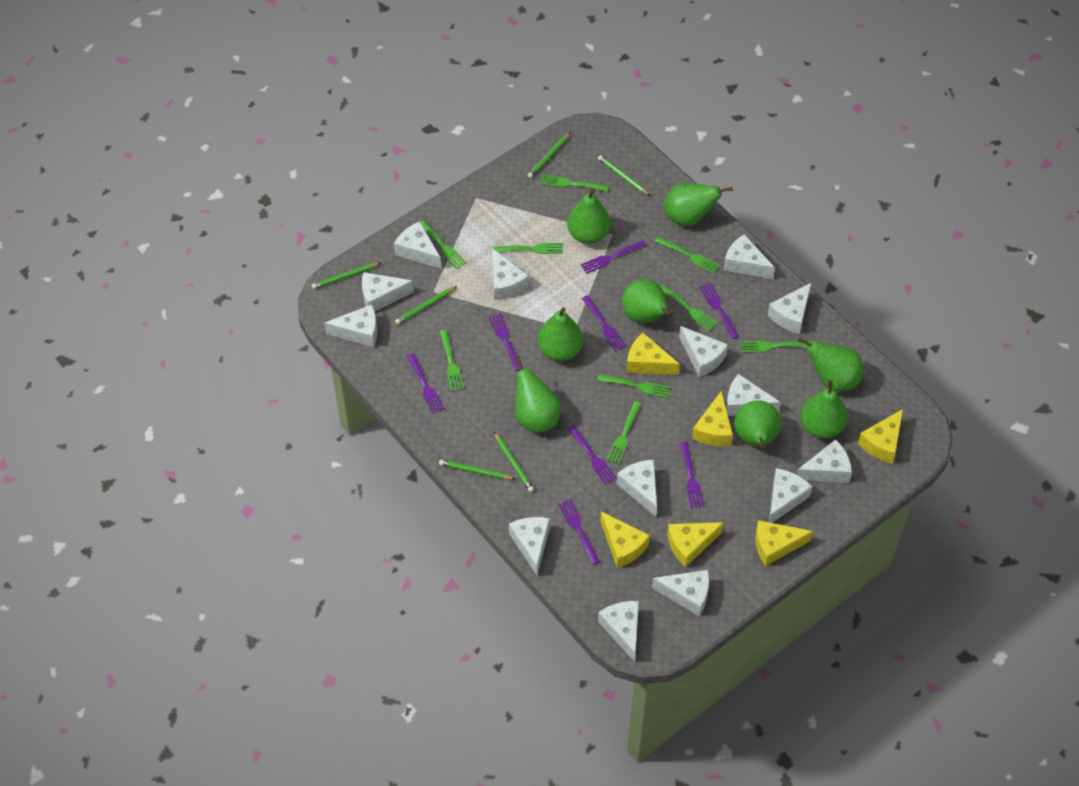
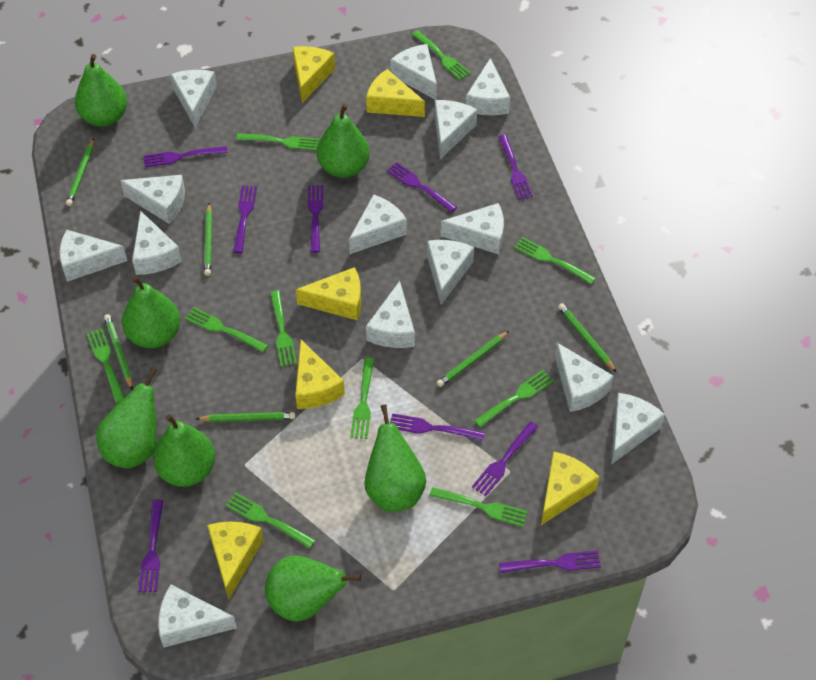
green fork: [420,220,467,269] [440,330,464,391] [493,243,563,254] [540,174,609,192] [597,374,671,398] [606,401,641,464] [655,236,720,274] [660,284,717,331] [740,341,812,353] = 9 -> [87,328,125,403] [185,307,268,352] [225,492,316,549] [236,133,320,151] [270,290,297,367] [350,357,374,439] [412,30,471,80] [429,487,528,527] [474,370,554,428] [514,237,596,284] = 10
green pear: [514,356,561,433] [538,307,583,361] [567,188,611,244] [622,279,672,323] [664,183,733,226] [734,400,781,449] [798,338,863,391] [800,380,848,439] = 8 -> [75,54,127,127] [96,367,157,469] [122,276,180,348] [153,414,215,487] [265,555,361,622] [317,104,370,178] [364,404,426,511] = 7
purple fork: [407,354,444,414] [489,313,521,371] [558,499,600,565] [567,425,617,485] [581,240,646,274] [582,295,626,351] [680,442,705,508] [699,283,739,339] = 8 -> [138,499,163,592] [144,146,228,167] [233,186,257,253] [308,185,323,253] [387,162,457,213] [390,413,485,441] [472,421,538,496] [498,135,533,200] [499,551,601,573] = 9

